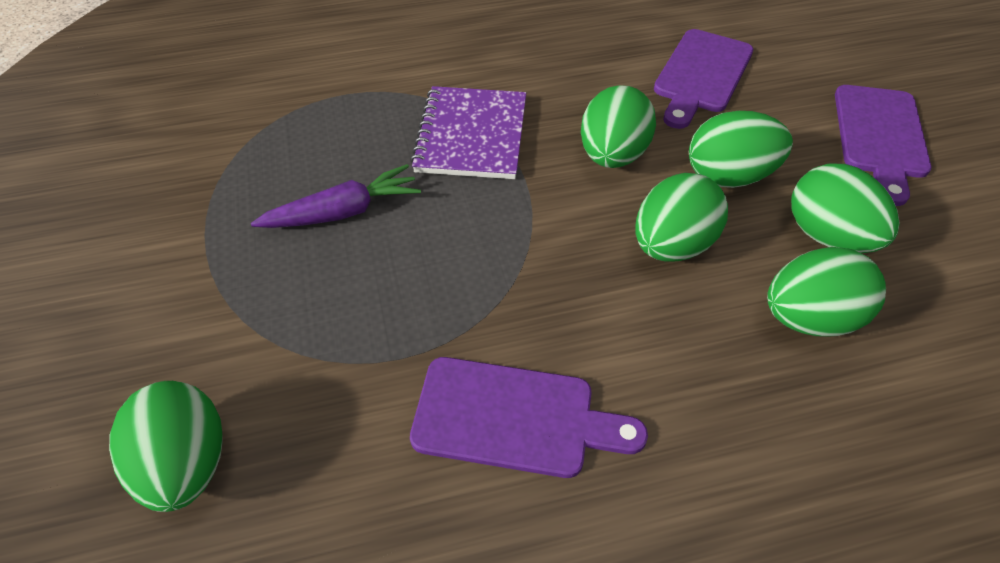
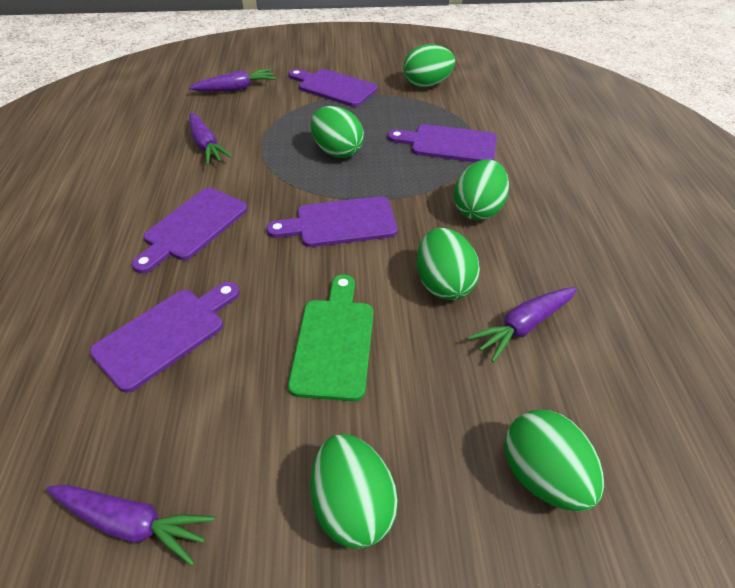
green cutting board: none = 0 -> [288,275,374,401] = 1
purple carrot: [251,164,421,228] = 1 -> [46,485,215,566] [188,68,276,92] [189,113,233,165] [467,287,577,362] = 4
purple cutting board: [410,357,648,478] [654,29,753,129] [835,85,931,206] = 3 -> [90,282,240,392] [132,188,248,273] [266,196,398,247] [289,69,378,107] [388,124,497,162] = 5
purple notebook: [410,86,526,179] = 1 -> none = 0

